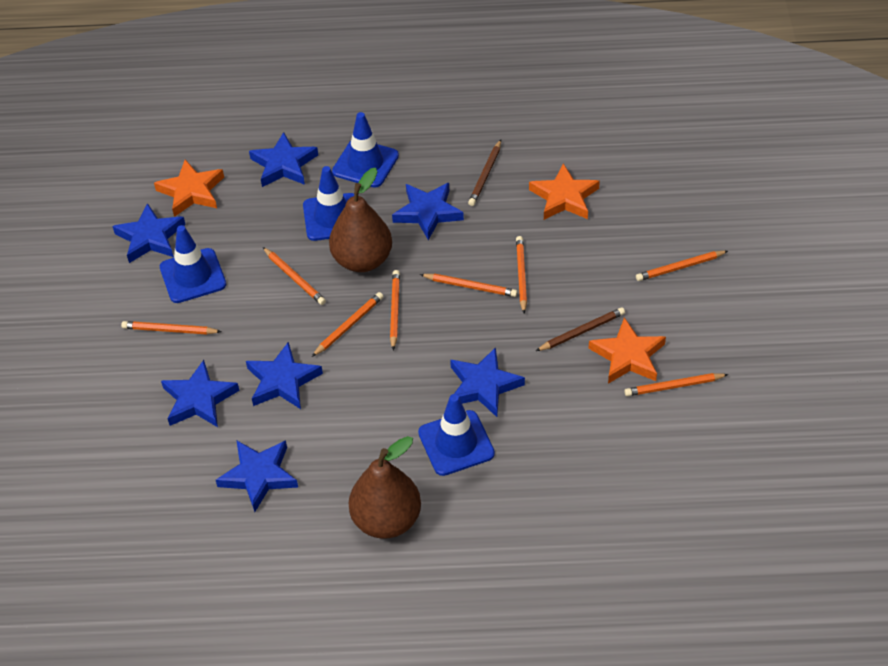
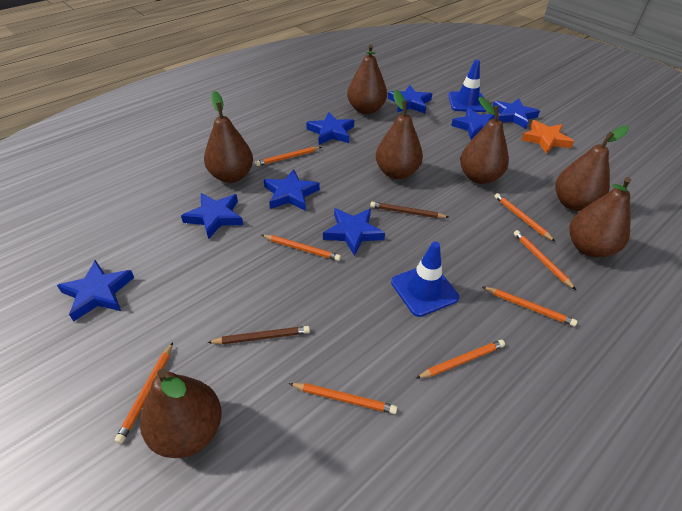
blue star: [112,203,186,263] [161,360,239,427] [216,440,298,512] [246,342,323,409] [249,132,318,187] [392,183,464,240] [450,347,525,417] = 7 -> [57,260,134,322] [181,193,243,240] [264,169,320,211] [306,112,354,145] [323,208,385,256] [388,85,432,113] [451,108,495,140] [493,98,540,129] = 8
blue traffic cone: [160,225,226,303] [303,166,354,241] [332,112,399,188] [418,394,495,476] = 4 -> [391,242,459,317] [448,60,486,112] = 2
brown pear: [329,168,392,272] [349,436,421,539] = 2 -> [140,369,222,458] [204,91,253,183] [347,44,387,114] [376,90,423,179] [460,97,509,184] [555,126,629,211] [569,177,631,258] = 7
orange star: [154,159,224,217] [529,163,600,220] [589,317,666,384] = 3 -> [521,120,574,154] = 1

